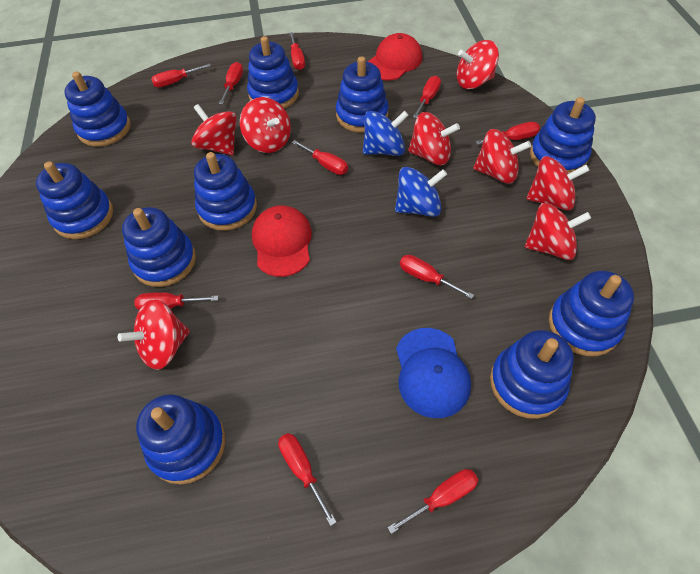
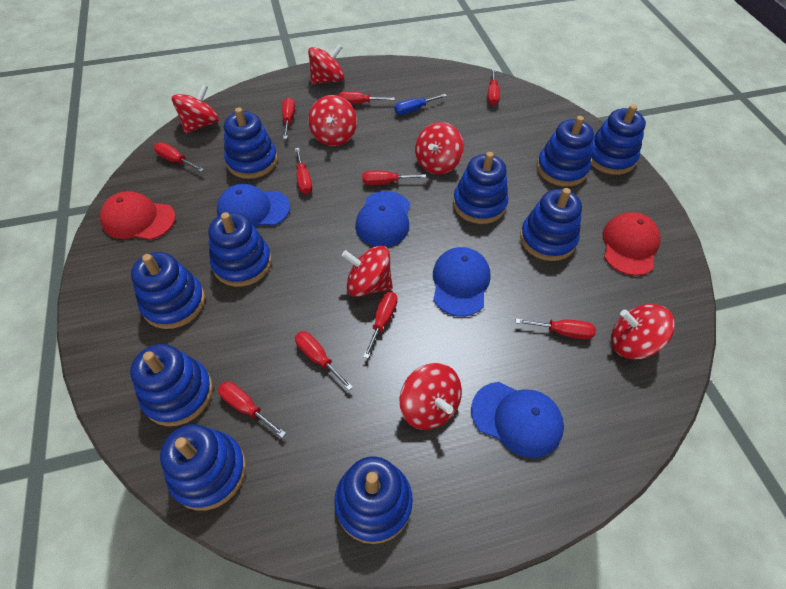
blue cap: [396,328,471,418] = 1 -> [217,184,290,227] [355,191,410,247] [433,247,491,317] [471,382,564,458] = 4
blue screwdriver: none = 0 -> [394,94,447,115] = 1
blue spinning top: [363,111,409,156] [395,167,447,217] = 2 -> none = 0
red spinning top: [118,299,190,370] [191,104,237,155] [240,97,291,153] [408,112,460,165] [456,40,499,89] [473,129,531,184] [525,203,591,260] [526,156,590,210] = 8 -> [172,85,219,134] [308,44,344,85] [308,95,357,146] [342,245,393,297] [400,363,462,430] [415,122,464,174] [611,304,675,360] = 7

